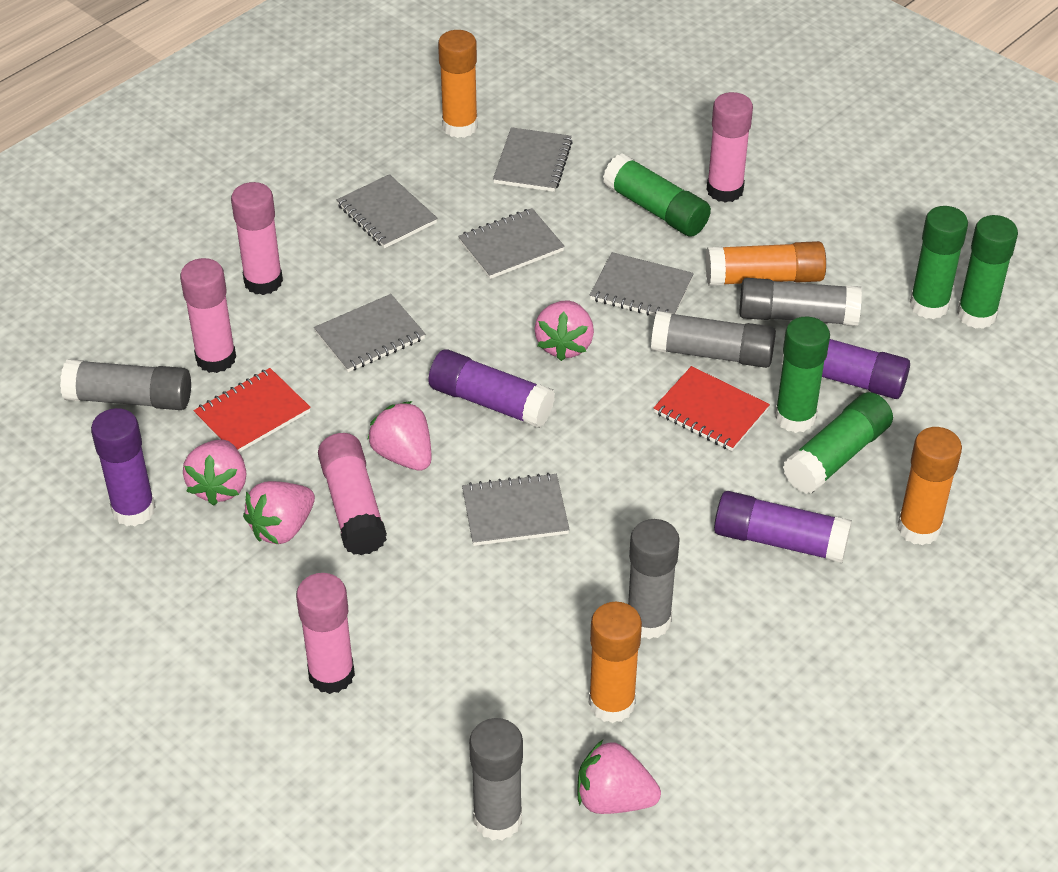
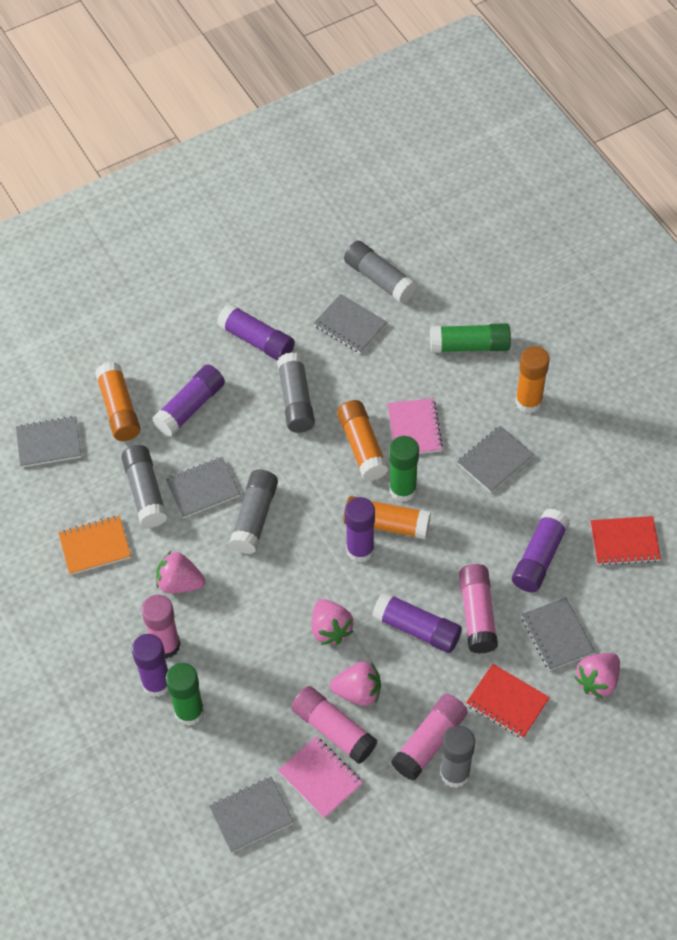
green glue stick: [603,153,711,237] [775,317,830,433] [783,392,893,494] [910,206,968,319] [957,215,1018,329] = 5 -> [165,663,204,726] [389,436,419,502] [430,323,511,353] = 3
orange notebook: none = 0 -> [58,516,131,575] = 1
pink glue stick: [180,258,236,373] [231,182,283,295] [296,573,355,694] [318,433,387,555] [707,92,753,203] = 5 -> [141,595,181,659] [291,686,378,764] [391,694,468,781] [459,564,498,654] = 4
pink notebook: none = 0 -> [278,736,363,819] [387,398,443,454] = 2
pink strawberry: [183,439,246,506] [243,481,315,544] [367,401,431,471] [534,300,594,361] [577,740,661,814] = 5 -> [156,551,205,593] [312,599,354,645] [330,662,381,706] [574,653,620,699] = 4
purple glue stick: [91,408,156,526] [428,349,555,428] [714,491,852,563] [782,339,910,399] = 4 -> [132,634,168,697] [152,365,225,436] [217,303,295,360] [345,497,375,563] [372,592,462,653] [512,509,570,592] = 6

